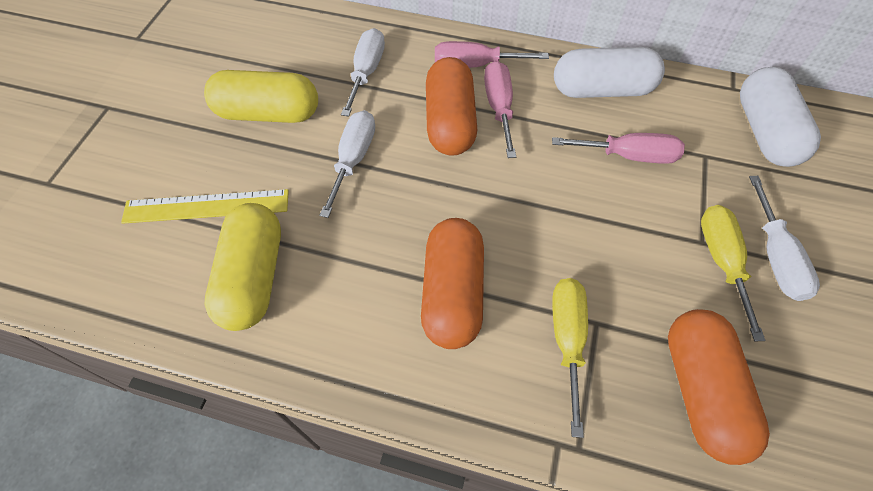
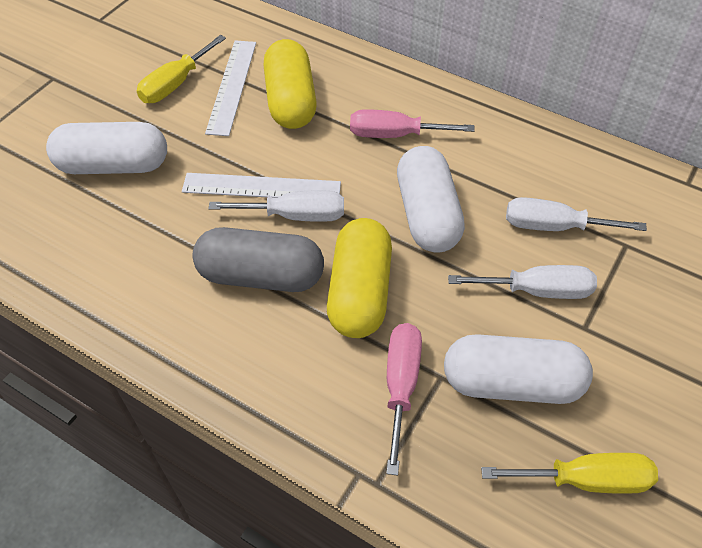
grey capsule: none = 0 -> [192,227,324,292] = 1
orange capsule: [421,218,484,349] [426,57,477,156] [668,309,770,465] = 3 -> none = 0
pink screwdriver: [435,41,549,68] [484,61,516,158] [552,133,685,164] = 3 -> [350,109,475,138] [386,323,422,476] = 2
white capsule: [554,47,665,98] [740,67,821,167] = 2 -> [46,122,167,174] [397,146,465,253] [444,334,593,404] = 3
white ruler: none = 0 -> [182,173,341,198] [205,40,256,136] = 2
yellow ruler: [121,189,289,224] = 1 -> none = 0

